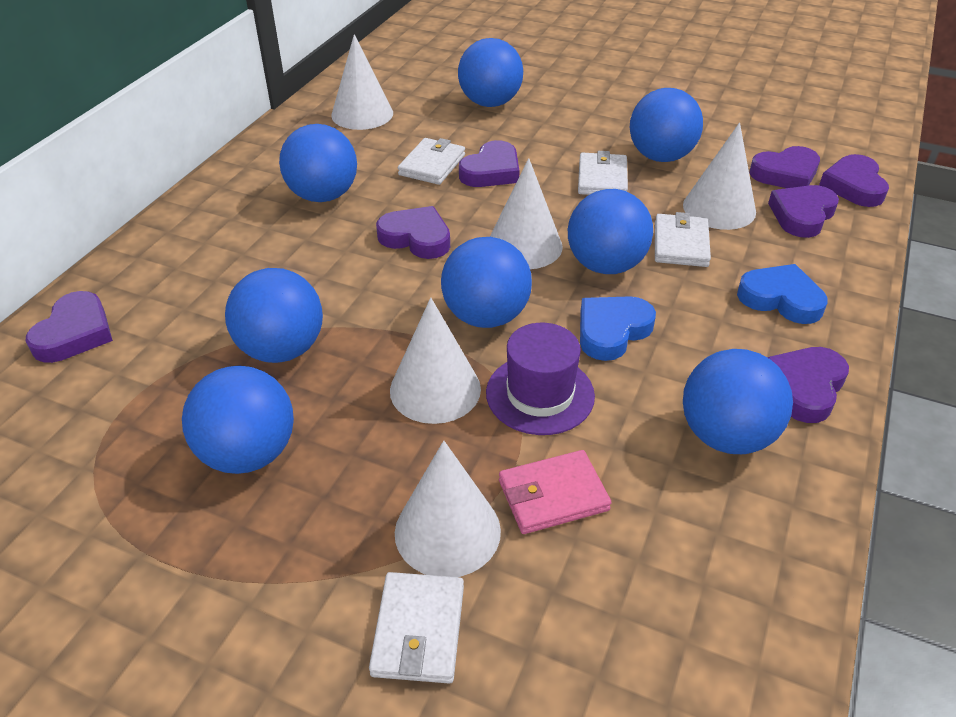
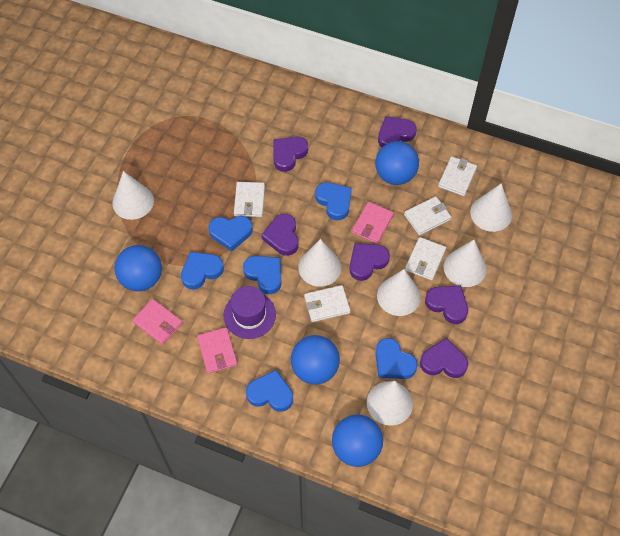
blue ball: [182,366,294,474] [225,268,323,363] [279,124,357,202] [441,237,532,328] [458,38,523,107] [568,189,653,274] [630,88,703,162] [683,349,793,454] = 8 -> [114,245,162,291] [291,335,340,385] [332,414,383,467] [375,141,419,185] = 4
blue heart: [580,296,656,361] [737,264,828,324] = 2 -> [181,252,224,289] [208,216,253,252] [243,256,281,294] [246,370,293,412] [315,183,352,220] [375,338,418,379] = 6
pink wallet: [499,450,611,534] = 1 -> [132,299,183,345] [197,327,238,374] [352,202,394,244] = 3
purple heart: [26,291,113,363] [376,206,450,259] [459,140,520,187] [749,146,820,188] [767,347,849,423] [768,185,839,238] [819,154,889,207] = 7 -> [262,214,299,256] [273,136,308,172] [350,243,390,281] [378,116,417,147] [420,338,468,378] [425,285,468,324] = 6
white cone: [331,34,393,130] [390,298,481,424] [395,441,501,577] [490,158,563,269] [683,123,756,230] = 5 -> [112,171,154,220] [298,239,341,287] [367,381,413,426] [377,269,421,316] [444,240,487,287] [470,183,512,232] = 6
white wallet: [369,572,464,684] [398,138,465,185] [578,151,628,195] [655,212,711,267] = 4 -> [234,182,265,217] [304,285,351,322] [404,196,451,236] [405,237,446,281] [438,156,477,196] = 5

